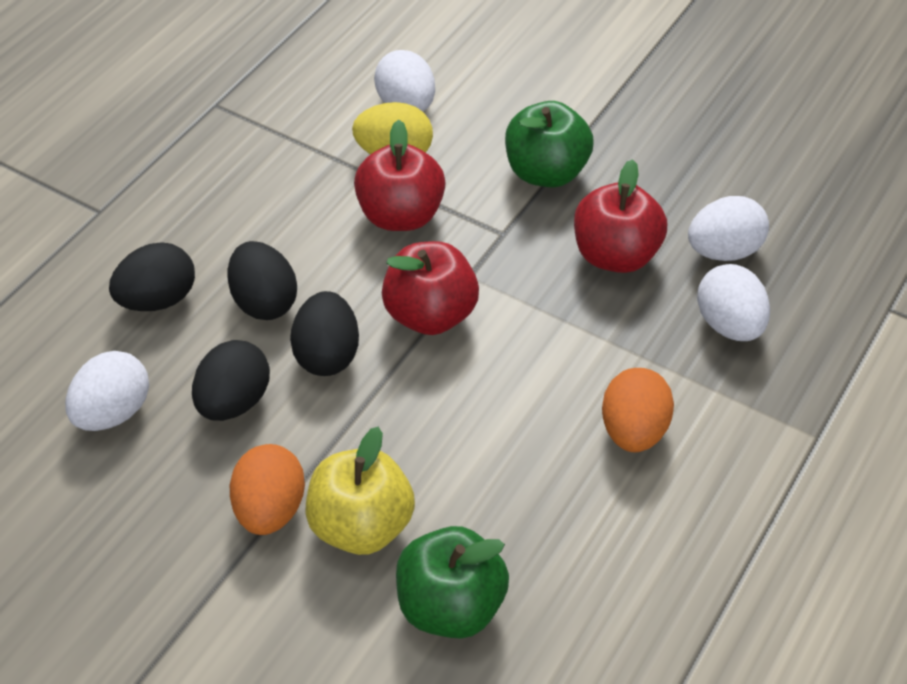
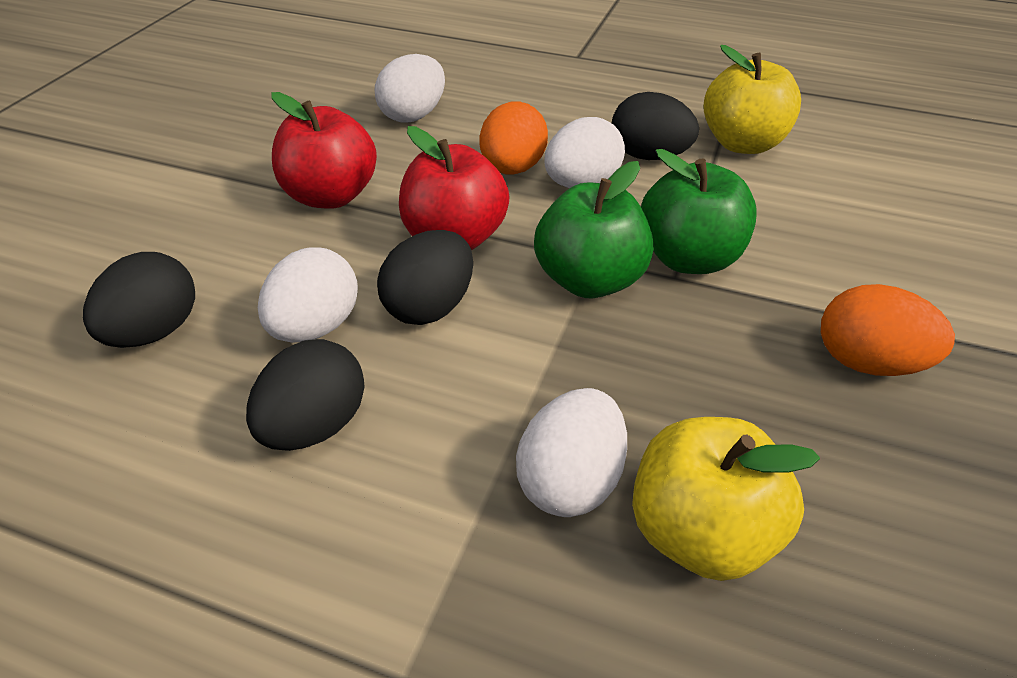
red apple: [354,120,446,231] [382,241,479,335] [574,159,667,273] = 3 -> [271,92,377,209] [399,126,510,250] = 2
yellow apple: [306,427,415,555] = 1 -> [632,417,820,581] [703,45,801,154] = 2
yellow egg: [352,102,433,155] = 1 -> none = 0

